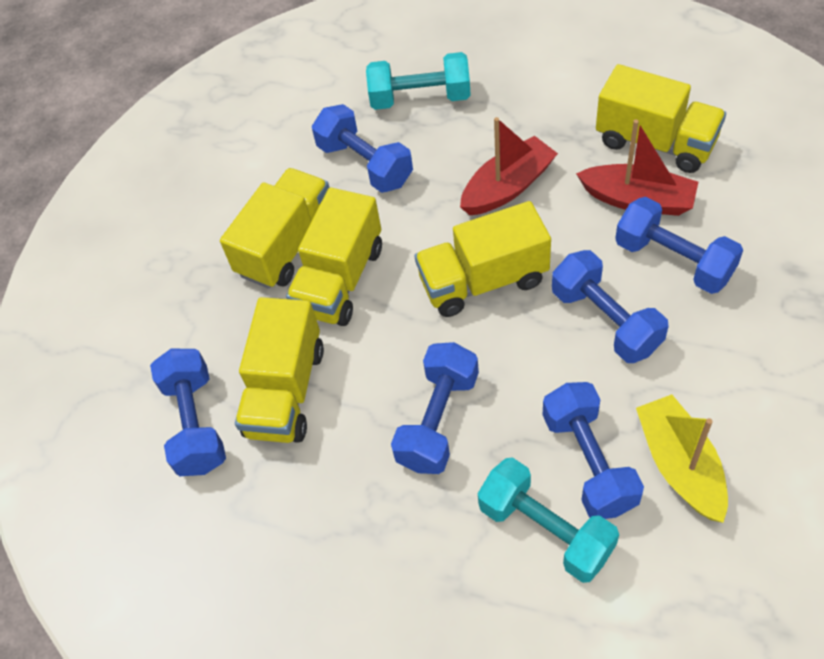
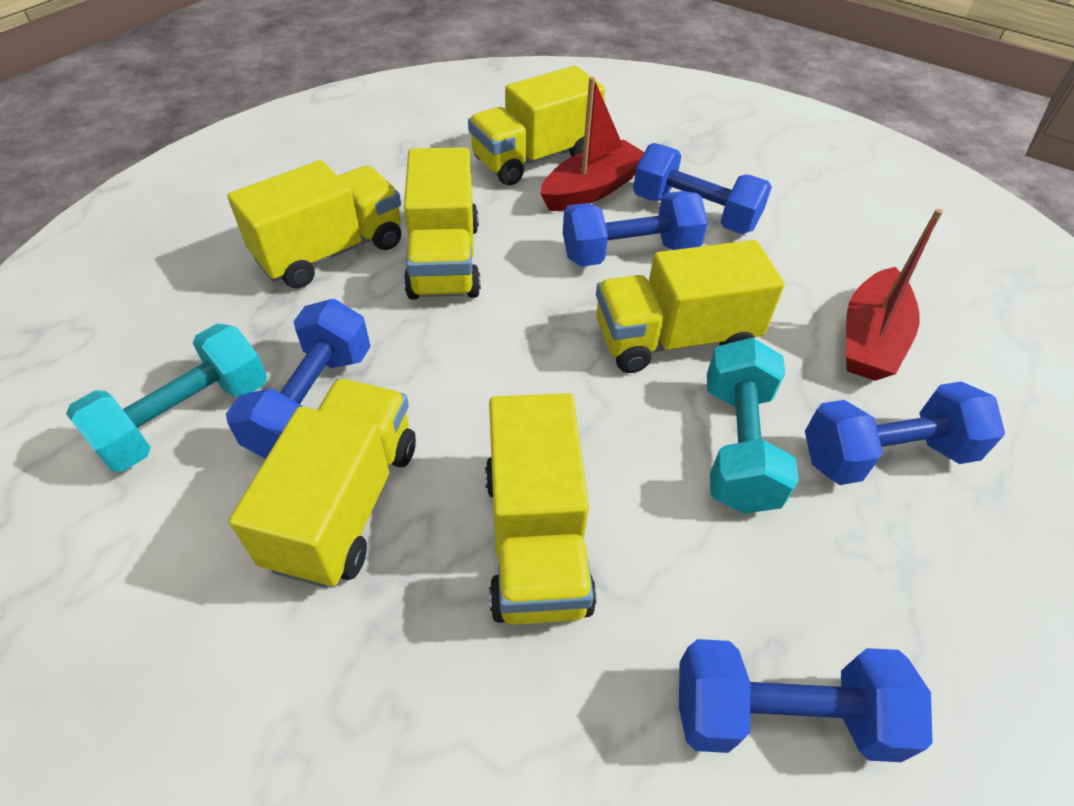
blue dumbbell: [150,349,226,476] [312,104,413,193] [391,342,479,474] [543,382,644,519] [552,250,669,363] [615,197,743,294] = 6 -> [226,299,371,459] [563,191,708,267] [633,143,772,234] [679,639,933,762] [805,381,1005,485] = 5
yellow boat: [636,394,728,523] = 1 -> none = 0
yellow truck: [220,168,330,289] [235,297,324,443] [286,188,382,326] [414,201,551,317] [596,64,726,173] = 5 -> [227,160,401,288] [229,379,416,588] [404,147,481,300] [468,66,605,186] [485,393,596,625] [596,240,785,373] = 6

